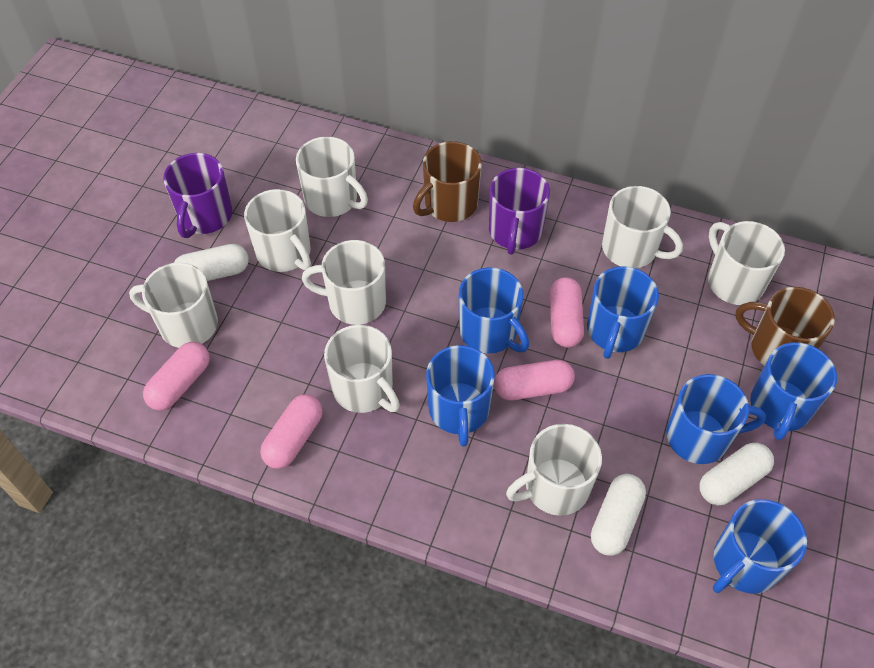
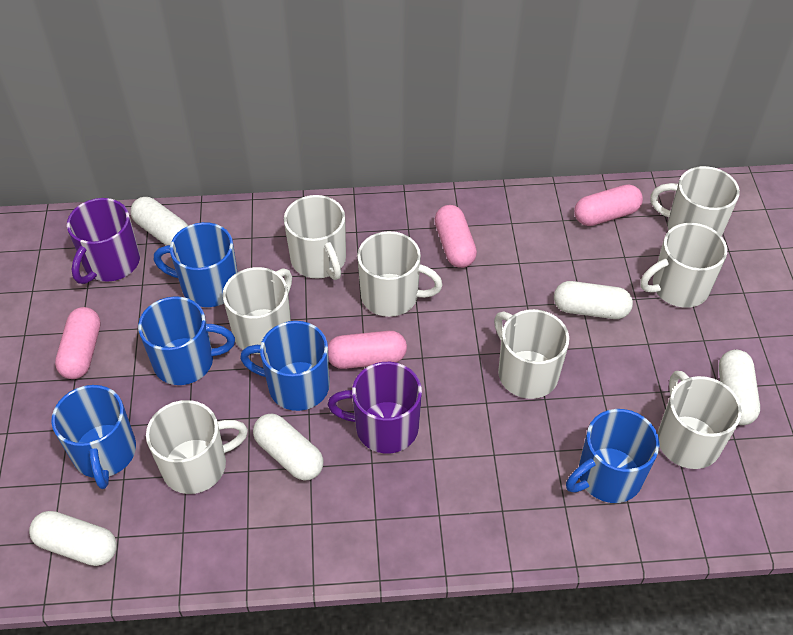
blue mug: [426,345,495,447] [459,267,529,353] [587,266,659,359] [666,374,766,464] [713,499,807,594] [750,342,837,440] = 6 -> [51,385,136,489] [138,296,235,385] [154,222,238,307] [240,321,330,411] [566,409,660,503] = 5
brown mug: [413,141,482,222] [735,287,835,366] = 2 -> none = 0
white capsule: [174,244,249,281] [591,474,646,556] [700,442,774,505] = 3 -> [29,511,117,566] [130,197,188,246] [253,413,323,481] [554,281,633,319] [719,350,760,425] = 5

